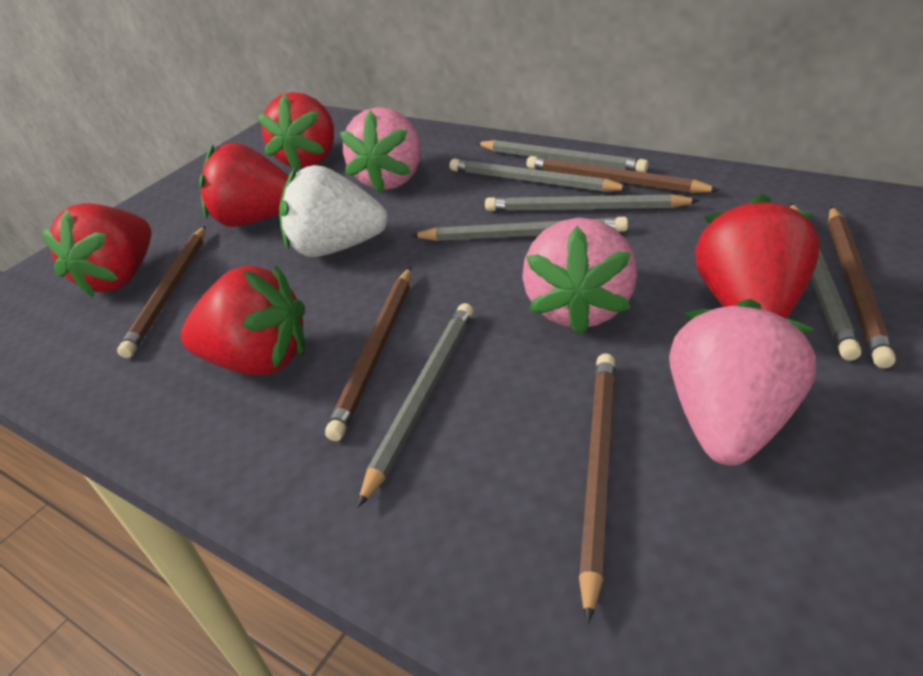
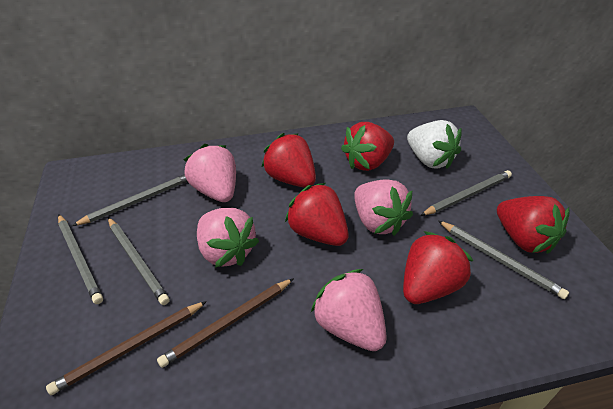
brown pencil: [117,226,206,358] [325,267,411,441] [526,156,720,193] [579,354,615,624] [828,206,896,368] = 5 -> [46,301,207,395] [157,278,294,368] = 2
grey pencil: [358,303,474,508] [410,217,628,241] [450,158,630,192] [476,140,649,173] [485,194,700,211] [790,203,862,361] = 6 -> [58,214,103,304] [72,175,187,226] [108,217,170,305] [420,170,512,216] [438,221,569,299] = 5
pink strawberry: [340,107,421,194] [522,218,637,335] [669,299,816,466] = 3 -> [184,144,236,202] [197,208,259,268] [311,269,387,351] [354,179,413,236] = 4

